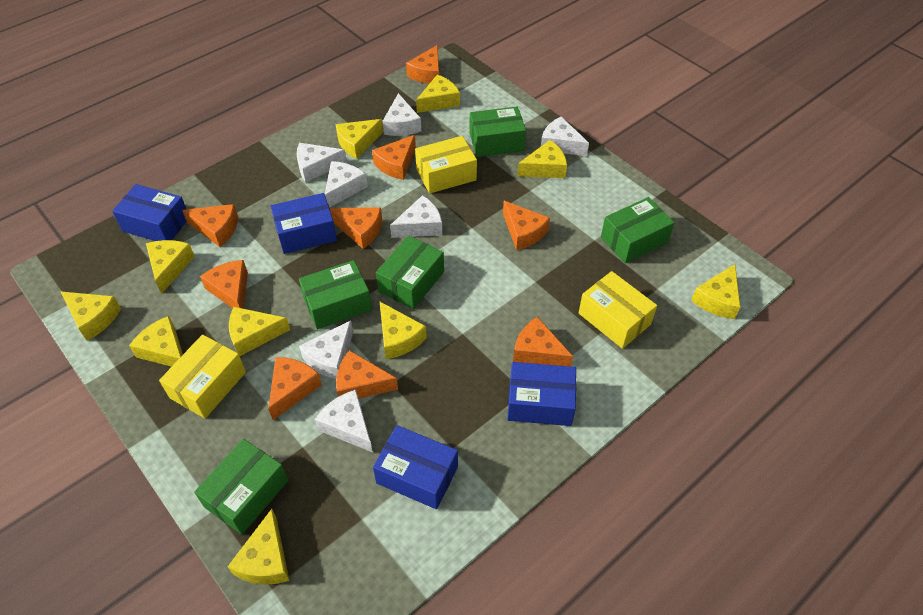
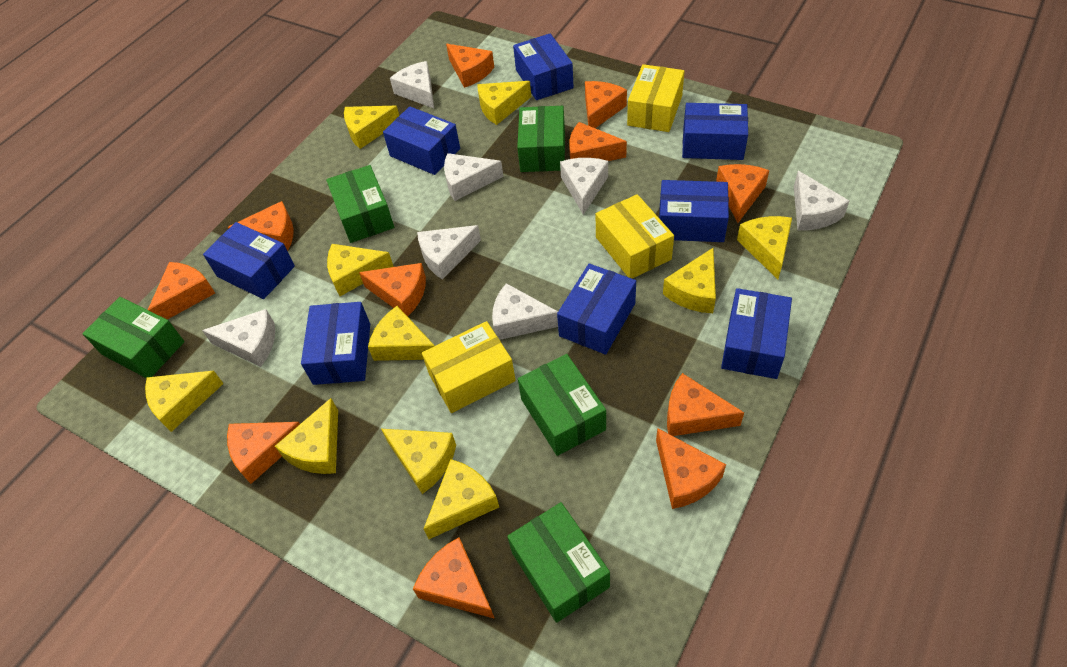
blue box: [112,184,187,241] [271,193,337,254] [373,425,458,509] [507,362,576,426] = 4 -> [203,222,295,299] [301,302,370,385] [383,106,460,175] [513,34,574,100] [557,264,636,355] [659,180,729,242] [682,103,748,160] [721,288,792,379] = 8
orange cheese: [182,204,238,247] [200,260,248,309] [268,357,322,420] [330,207,382,249] [336,350,398,399] [372,135,416,180] [406,45,439,84] [503,201,550,250] [513,317,573,367] = 9 -> [148,262,215,320] [227,422,300,484] [228,201,294,251] [359,263,426,317] [413,537,495,619] [446,44,494,88] [569,122,627,161] [585,81,627,128] [656,428,726,509] [667,373,744,436] [716,164,769,223] = 11

